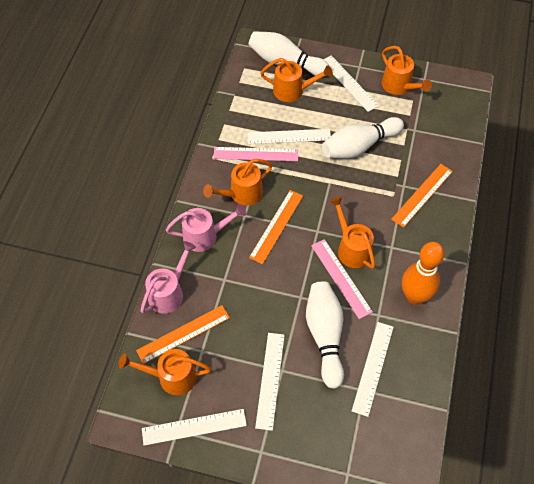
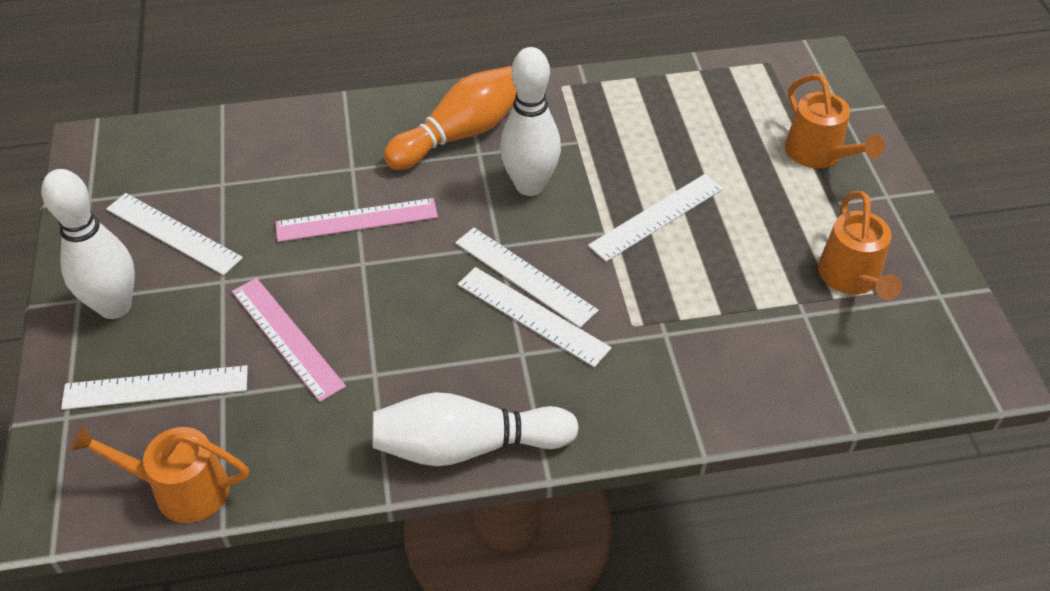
orange ruler: [136,305,230,364] [249,190,303,264] [391,164,453,228] = 3 -> none = 0
orange watering can: [119,349,211,395] [203,159,272,206] [260,58,333,102] [329,196,375,269] [382,46,432,95] = 5 -> [69,424,249,523] [785,74,885,168] [818,191,902,300] = 3
pink watering can: [140,241,196,314] [166,204,246,252] = 2 -> none = 0

